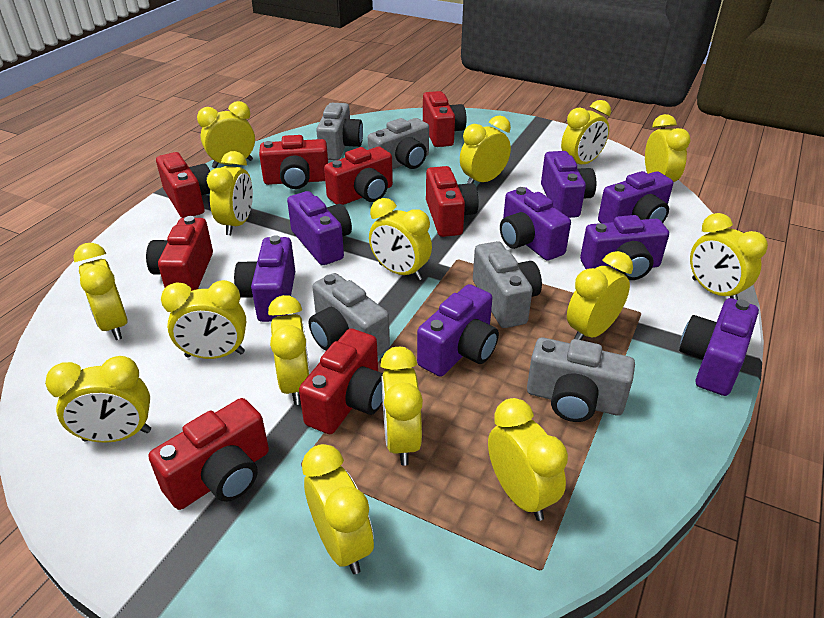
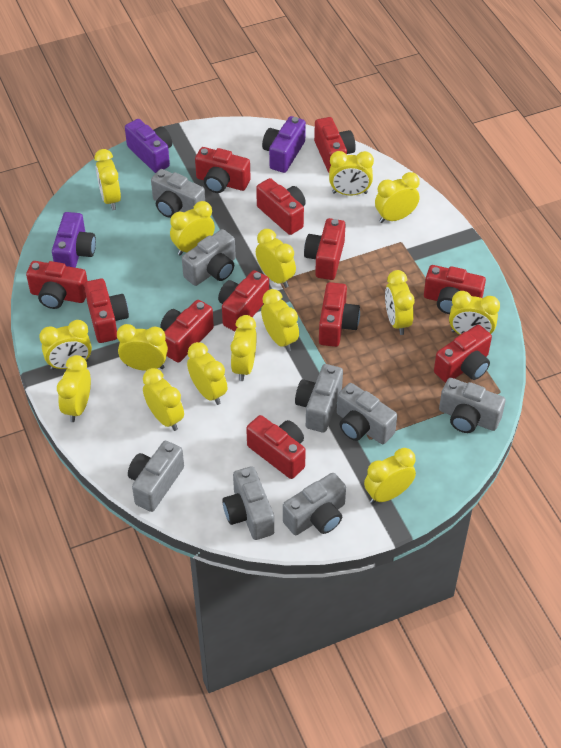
grey camera: [309,273,390,356] [316,103,363,161] [368,118,429,169] [473,241,542,328] [527,337,635,422] = 5 -> [128,441,184,512] [151,169,205,218] [182,229,236,286] [222,466,274,540] [283,473,346,535] [295,364,343,432] [337,383,397,444] [439,378,506,433] = 8
purple camera: [234,235,295,322] [287,191,352,265] [417,284,499,377] [500,187,571,261] [541,151,596,218] [580,215,669,280] [598,171,673,223] [679,298,759,396] = 8 -> [52,212,96,268] [125,119,172,173] [262,116,306,173] = 3
red camera: [146,216,213,291] [148,398,269,510] [156,152,210,218] [259,135,328,189] [299,329,383,434] [324,147,393,205] [423,91,467,147] [426,166,479,237] = 8 -> [26,261,87,309] [84,279,129,343] [160,300,214,362] [195,147,251,193] [218,270,269,331] [246,415,306,479] [256,178,306,235] [304,218,346,280] [314,117,356,173] [319,282,360,347] [424,265,486,314] [434,325,492,383] = 12

